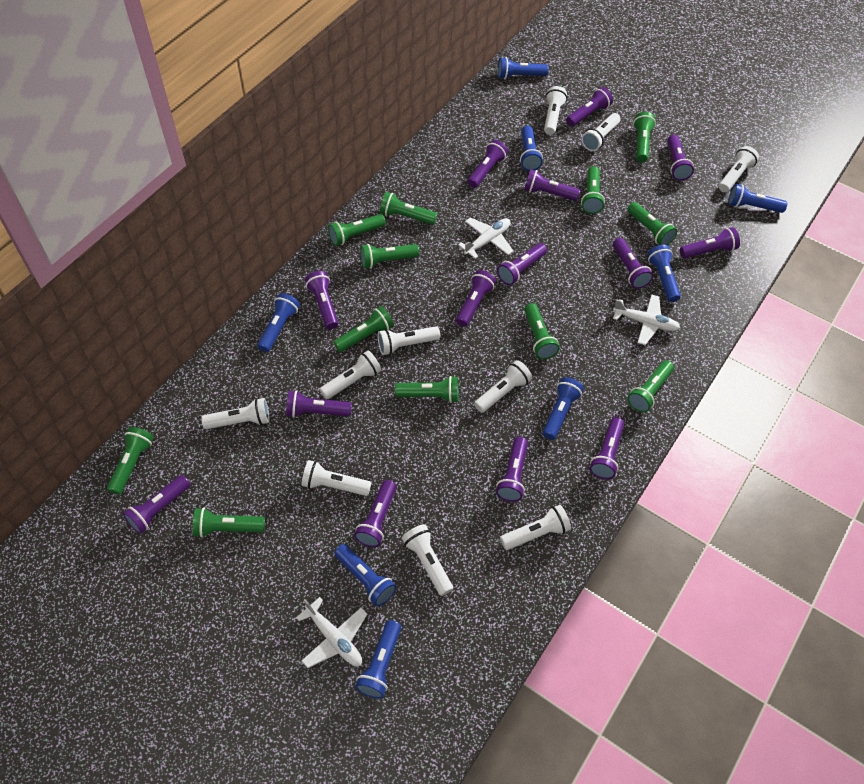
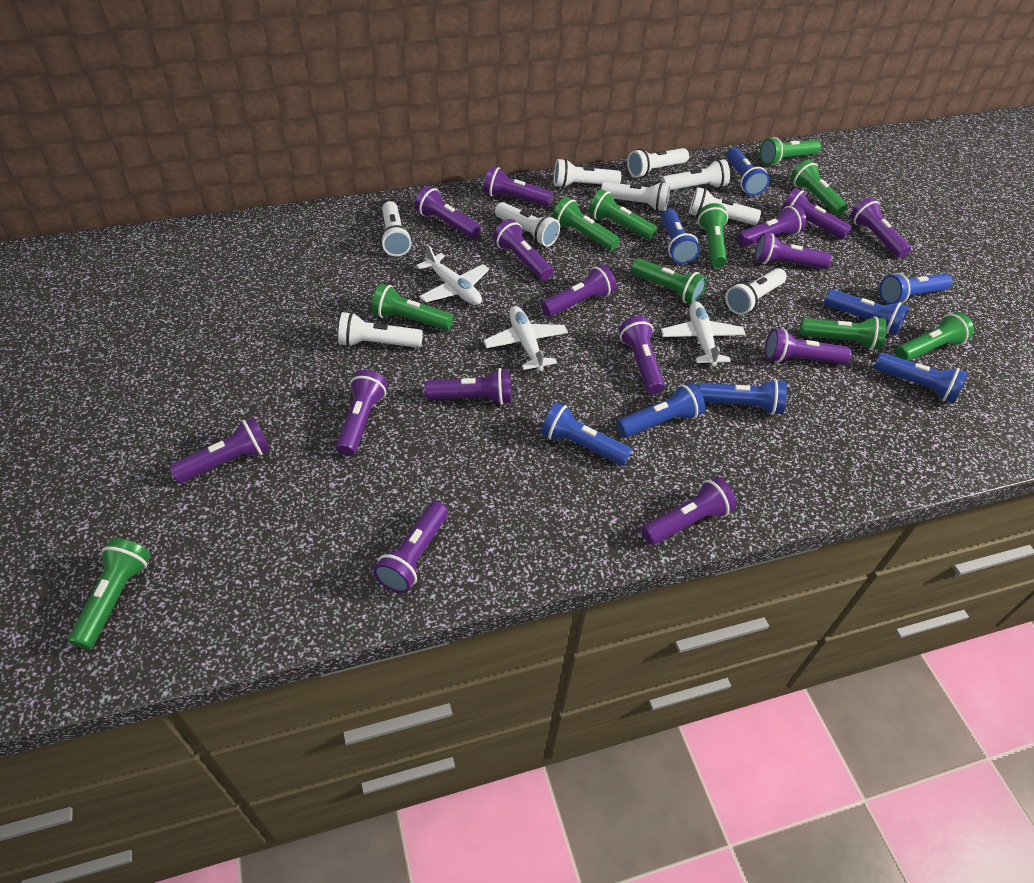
green flashlight: [107,427,154,495] [193,508,265,538] [328,214,386,246] [333,306,394,352] [360,244,419,269] [380,192,437,225] [395,376,459,403] [524,303,559,359] [581,166,605,214] [627,202,677,245] [627,360,674,413] [633,112,656,162] = 12 -> [68,538,150,649] [371,284,454,331] [552,197,620,251] [588,189,657,240] [631,258,707,304] [698,203,728,268] [760,137,821,165] [791,160,848,216] [799,316,887,350] [895,312,974,361] = 10
purple flashlight: [123,475,190,534] [286,390,352,418] [305,271,338,329] [354,480,397,547] [456,270,496,327] [468,140,508,188] [496,437,528,502] [497,243,547,285] [524,169,581,201] [566,87,613,127] [590,417,624,479] [613,238,653,289] [667,135,694,181] [680,227,740,259] = 14 -> [169,417,270,483] [336,370,387,456] [373,501,448,593] [415,186,481,238] [425,368,512,405] [483,166,553,206] [493,219,553,281] [541,264,616,317] [619,316,665,394] [641,477,737,545] [737,205,807,247] [754,233,832,269] [765,328,852,364] [781,188,852,239] [850,197,911,258] = 15
white flashlight: [201,398,270,429] [301,460,371,496] [320,350,381,400] [378,326,440,355] [402,524,453,596] [474,360,532,413] [500,505,571,550] [544,86,567,135] [581,113,621,151] [719,146,759,193] = 10 -> [338,312,423,348] [380,201,412,256] [495,202,560,247] [554,159,621,188] [601,182,670,212] [627,148,689,178] [661,159,730,190] [689,187,761,225] [725,268,787,315] = 9

